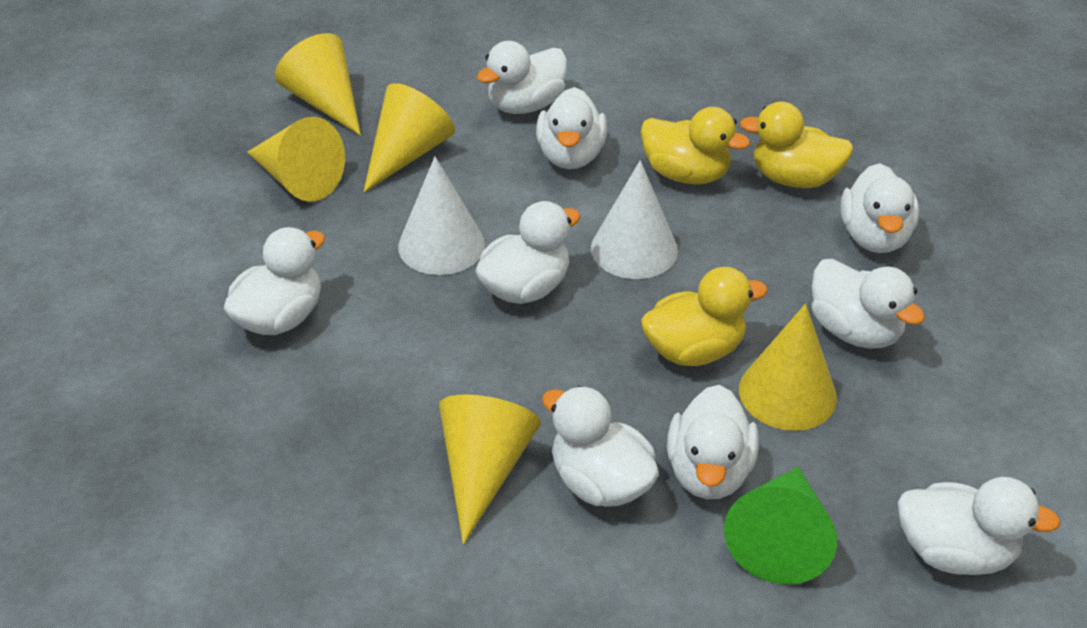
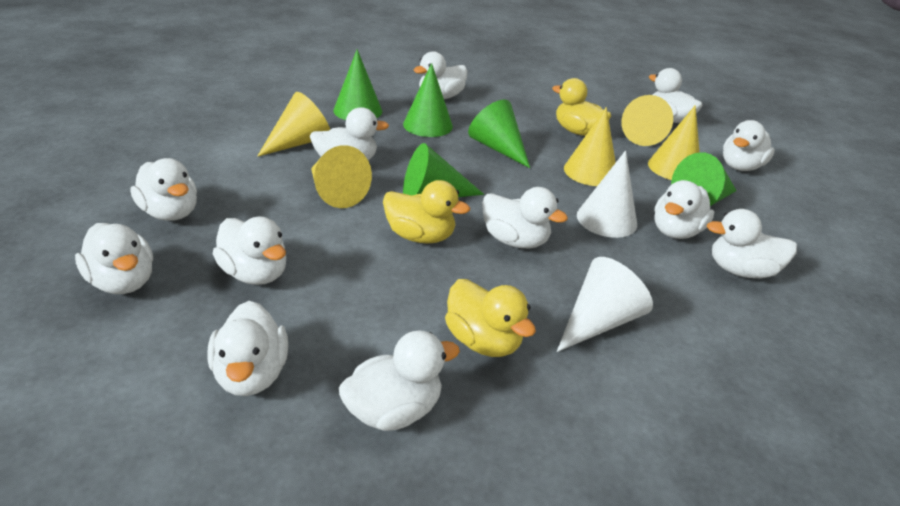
green cone: [724,467,837,585] = 1 -> [333,49,382,120] [403,63,453,137] [403,143,484,197] [468,100,530,168] [671,152,737,206] = 5
white duck: [223,227,325,335] [475,201,581,304] [477,41,567,114] [536,87,607,169] [542,386,659,507] [667,385,759,499] [812,259,925,349] [841,163,919,253] [898,477,1061,575] = 9 -> [75,223,153,294] [131,158,197,221] [207,301,288,396] [213,217,286,285] [310,107,389,161] [339,331,460,431] [414,51,468,99] [482,187,568,248] [649,68,702,123] [654,180,714,239] [707,209,797,278] [723,120,775,171] = 12

